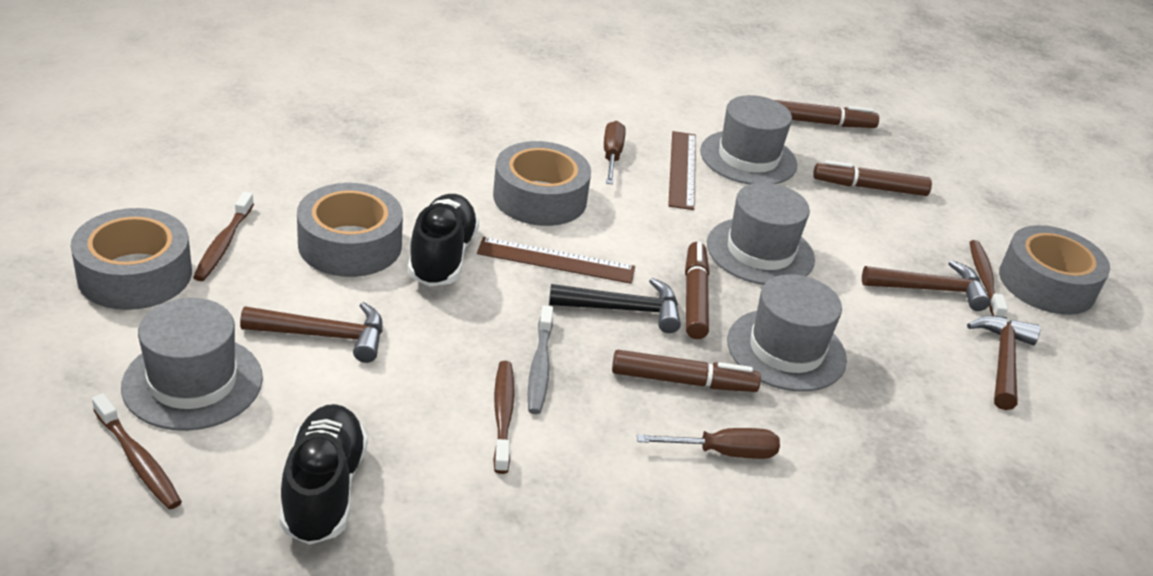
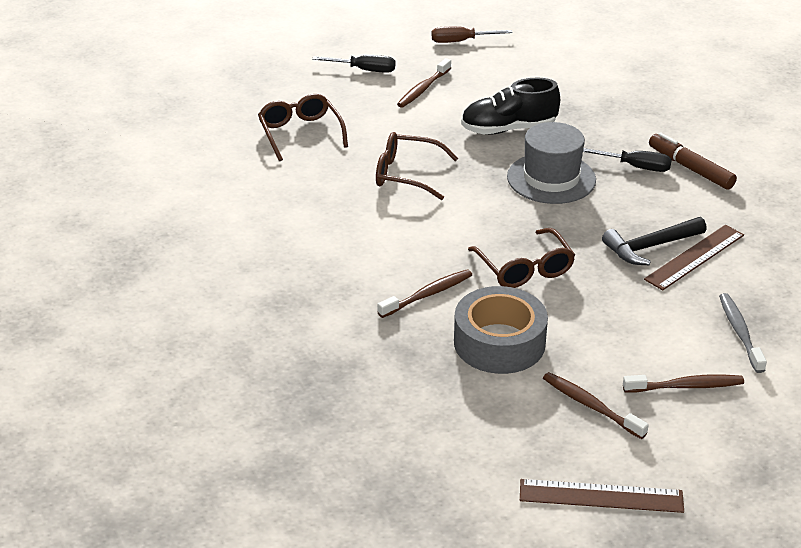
black screwdriver: none = 0 -> [312,55,395,73] [583,148,672,172] = 2
black shoe: [279,404,368,545] [408,194,479,287] = 2 -> [461,78,560,135] = 1
brown glasses: none = 0 -> [258,94,348,161] [376,132,458,200] [468,228,575,288] = 3
brown hammer: [240,302,383,363] [862,260,990,311] [967,316,1041,410] = 3 -> none = 0
brown marker: [612,350,761,392] [685,242,709,339] [775,100,879,128] [813,160,932,196] = 4 -> [649,132,737,190] = 1
brown screwdriver: [604,121,626,184] [637,428,780,459] = 2 -> [432,26,513,43] = 1
grey hat: [121,298,263,431] [700,95,797,184] [707,183,815,285] [727,274,847,392] = 4 -> [507,122,596,204] = 1
grey tape: [71,208,192,310] [297,183,403,277] [493,141,591,226] [999,225,1110,315] = 4 -> [454,286,548,374] = 1

